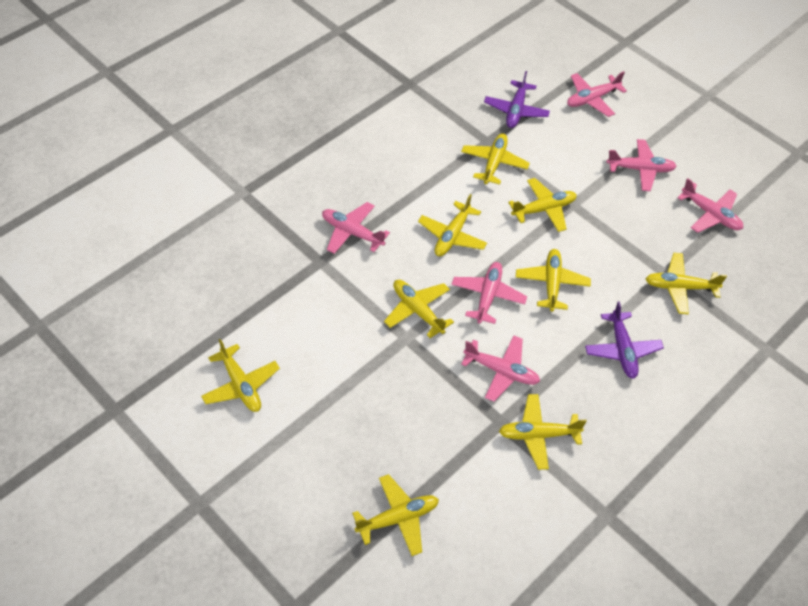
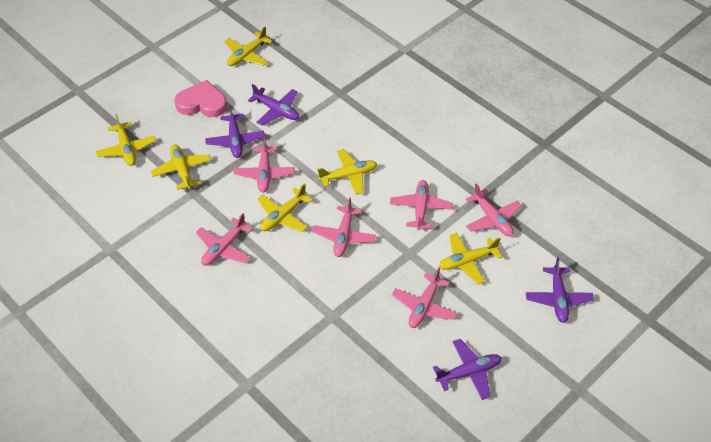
pink heart: none = 0 -> [174,80,227,117] = 1
purple plane: [484,71,550,128] [585,301,664,379] = 2 -> [205,105,265,158] [248,84,299,126] [433,339,501,400] [526,257,594,323] = 4
yellow plane: [201,339,280,412] [352,474,439,556] [384,280,454,338] [418,194,487,256] [461,133,530,185] [499,394,587,470] [508,178,577,232] [516,249,591,312] [646,253,727,314] = 9 -> [96,114,156,166] [151,144,211,190] [224,27,273,66] [257,183,313,232] [317,149,377,195] [439,233,502,285] = 6

